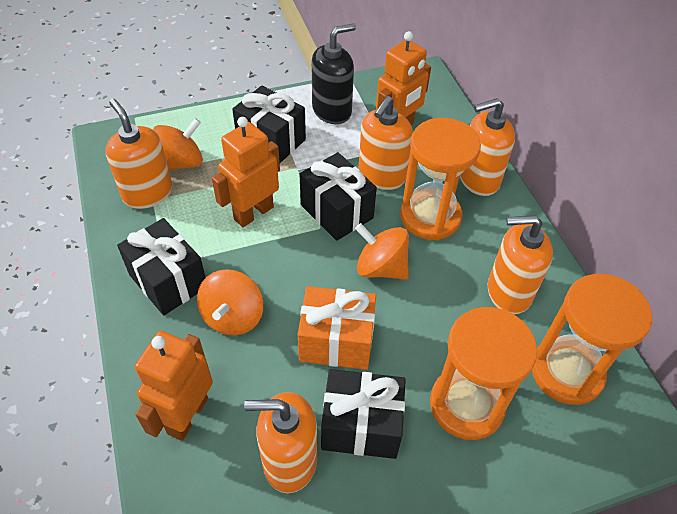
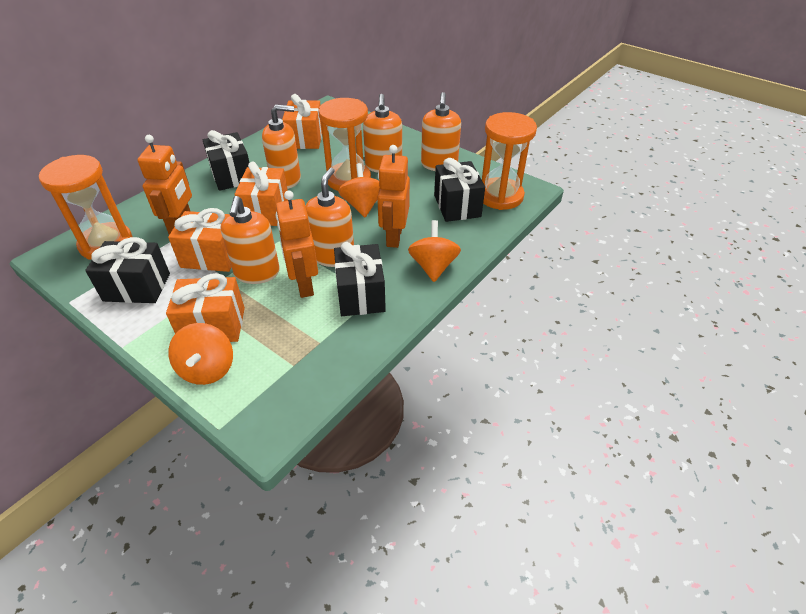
black soap dispenser: [312,23,356,124] = 1 -> none = 0
orange gift: [297,286,376,370] = 1 -> [166,273,245,342] [168,208,231,272] [235,161,288,226] [282,94,322,149] = 4

